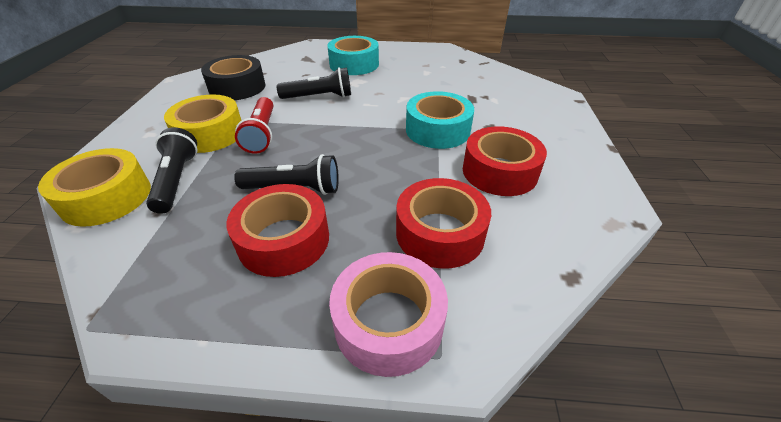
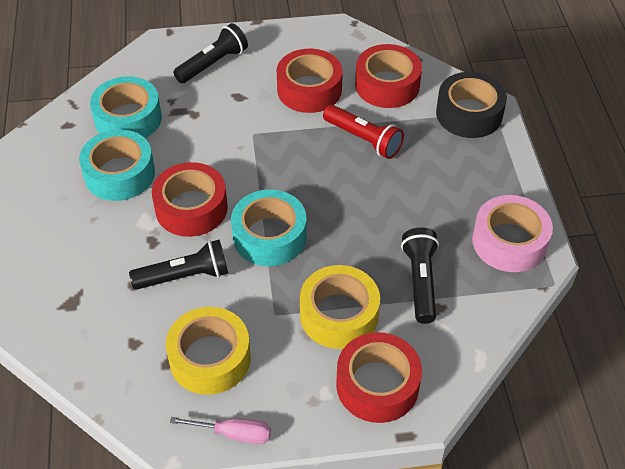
pink screwdriver: none = 0 -> [170,417,271,444] = 1
red tape: [227,184,329,277] [396,178,491,269] [463,126,547,196] = 3 -> [152,162,228,237] [277,49,343,113] [336,332,422,423] [355,44,422,108] = 4
turquoise tape: [327,36,379,75] [406,91,474,149] = 2 -> [79,129,155,201] [90,76,162,138] [231,189,307,266] = 3

